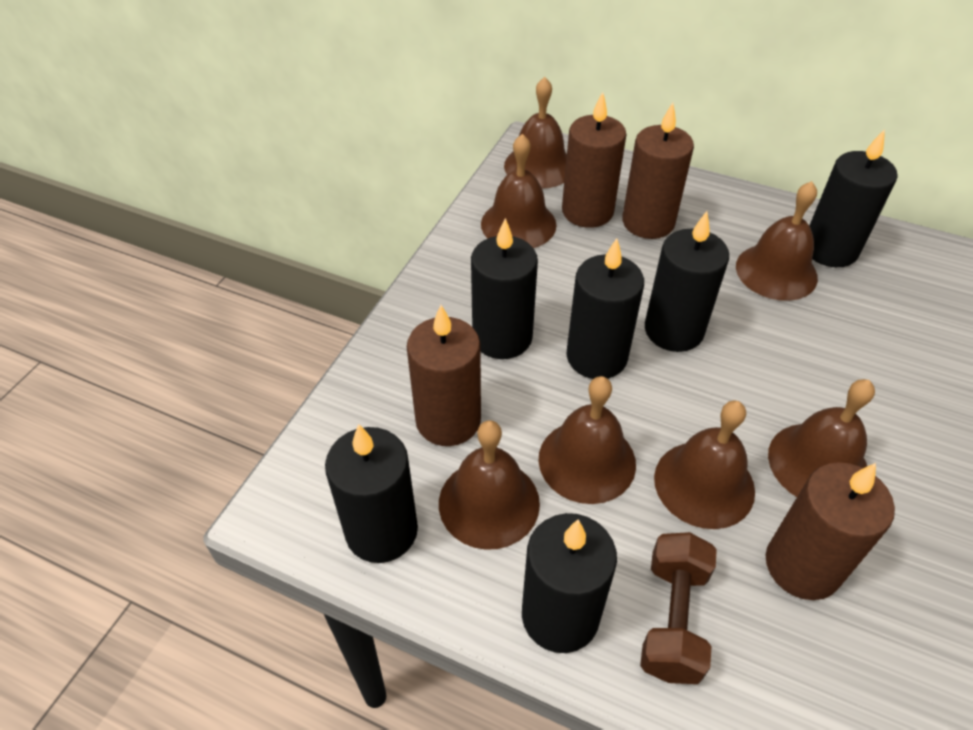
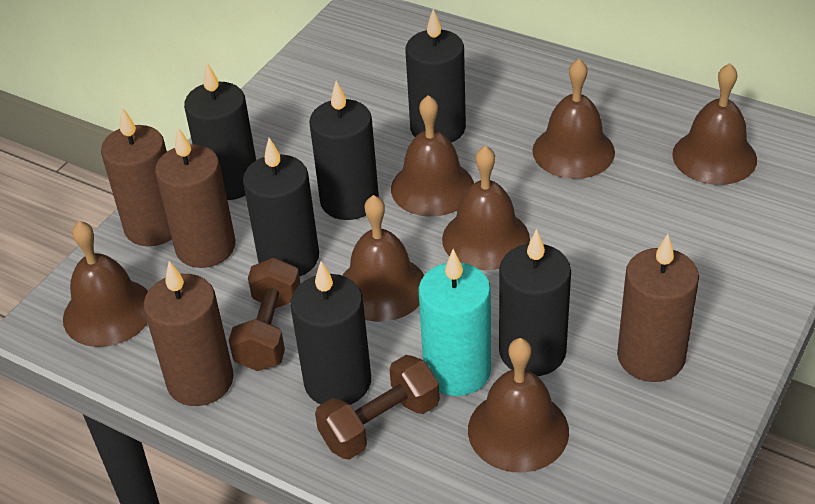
brown dumbbell: [640,532,717,684] = 1 -> [229,257,301,371] [315,355,440,460] = 2
turquoise candle: none = 0 -> [418,249,491,396] = 1

